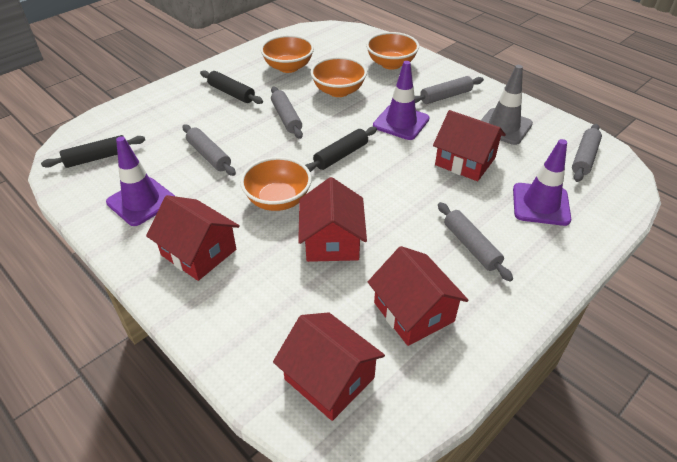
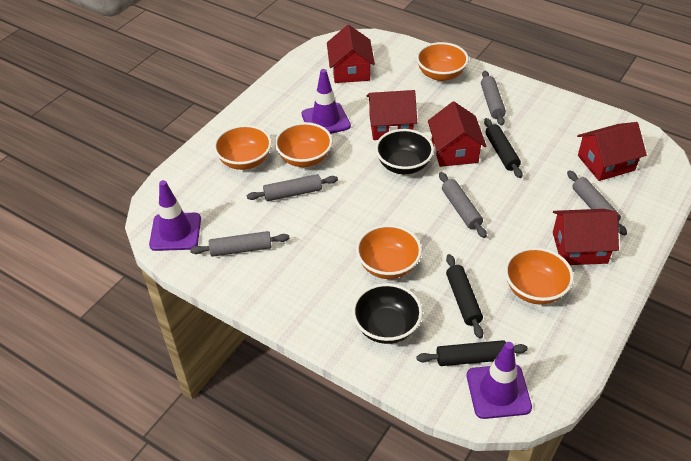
black bowl: none = 0 -> [352,283,423,344] [375,129,434,174] = 2
grey traffic cone: [481,65,533,145] = 1 -> none = 0
orange bowl: [240,157,312,211] [260,35,314,73] [310,57,367,97] [366,32,419,70] = 4 -> [214,125,272,170] [275,122,333,167] [356,225,422,279] [416,42,469,81] [505,247,574,305] = 5

